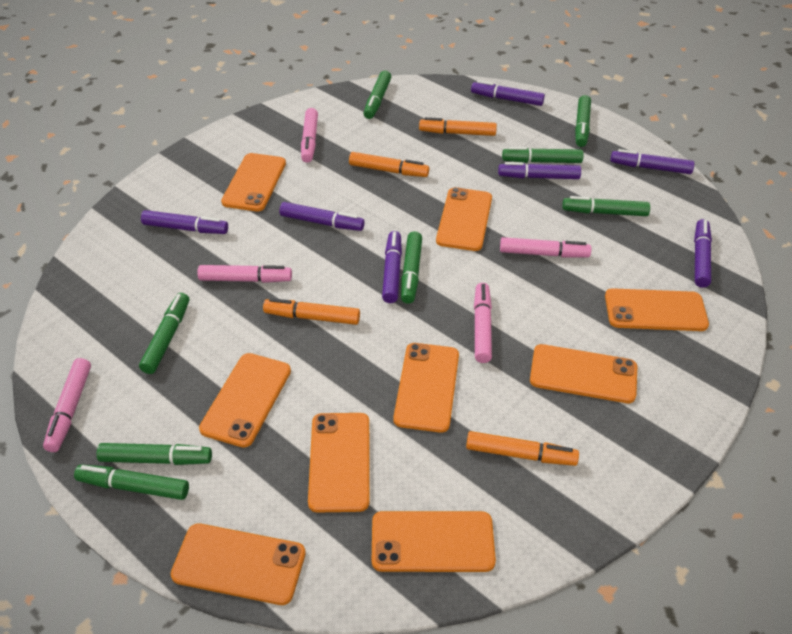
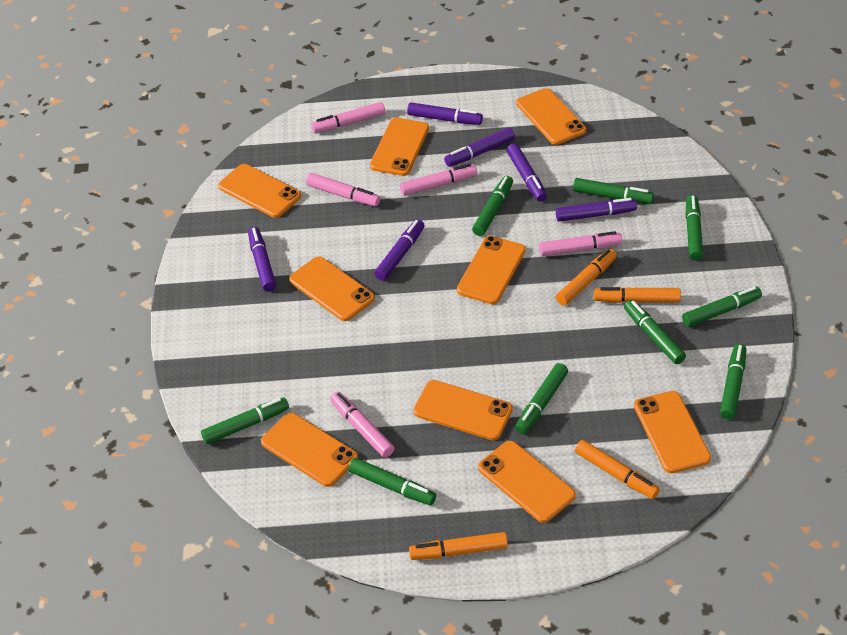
green marker: [74,465,189,500] [97,443,212,465] [139,293,189,374] [364,70,391,119] [401,231,422,304] [502,147,584,163] [562,196,650,216] [575,95,591,147] = 8 -> [201,397,289,444] [348,458,436,506] [472,176,513,236] [515,363,568,434] [573,178,654,204] [624,300,686,364] [682,286,762,327] [685,195,703,261] [720,344,746,419] = 9
purple marker: [141,210,228,234] [279,202,365,231] [382,231,402,303] [471,80,545,106] [498,162,581,179] [610,149,694,174] [694,219,712,288] = 7 -> [248,227,276,292] [374,219,425,281] [407,102,483,125] [444,128,515,167] [507,143,547,202] [556,198,637,221] = 6

